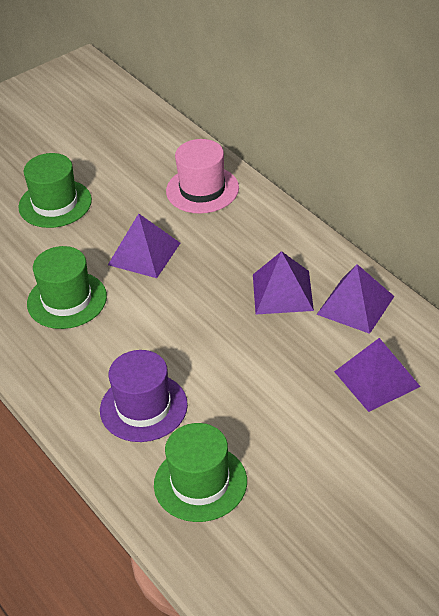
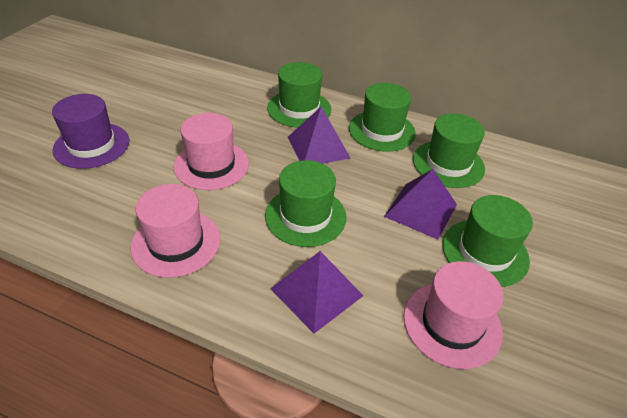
green hat: [18,153,92,228] [27,246,107,329] [154,423,247,522] = 3 -> [265,160,347,247] [267,62,331,128] [349,83,416,152] [413,114,485,188] [442,195,533,287] = 5
pink hat: [166,139,239,214] = 1 -> [131,184,220,278] [173,113,249,190] [404,261,504,369] = 3
purple pyramid: [108,213,180,278] [253,251,314,315] [316,264,394,334] [334,338,421,412] = 4 -> [270,251,363,333] [288,107,350,164] [384,169,457,239] = 3

